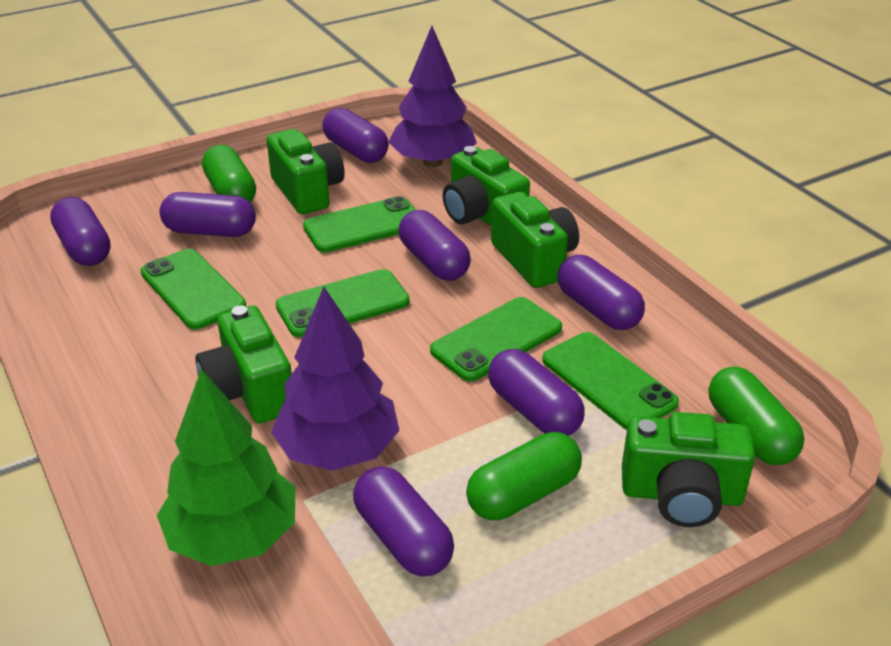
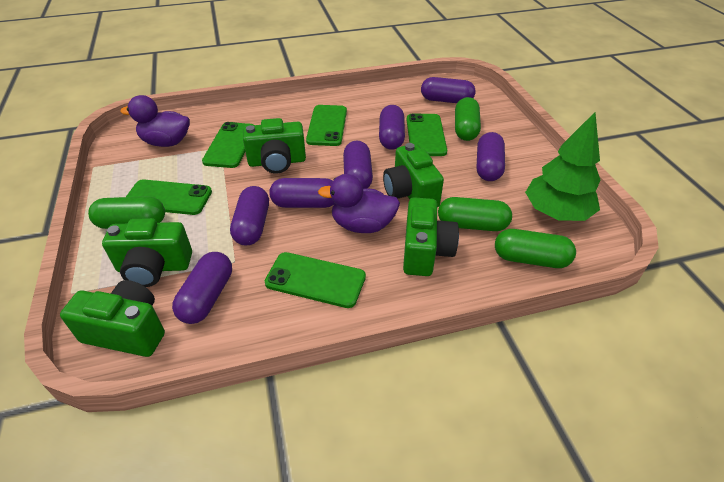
green capsule: [202,145,256,203] [466,432,582,520] [709,367,804,465] = 3 -> [88,196,165,229] [438,197,512,231] [455,97,481,141] [495,229,576,268] = 4
purple duck: none = 0 -> [120,95,190,147] [318,174,400,233] = 2
purple tree: [271,287,400,471] [389,26,477,167] = 2 -> none = 0

